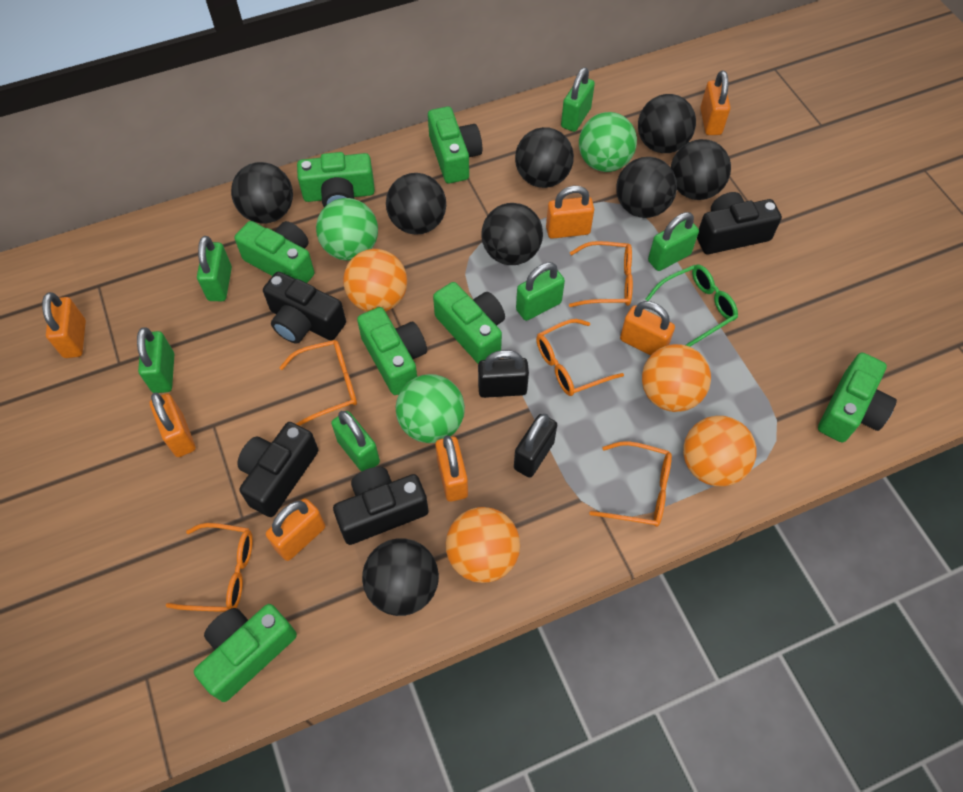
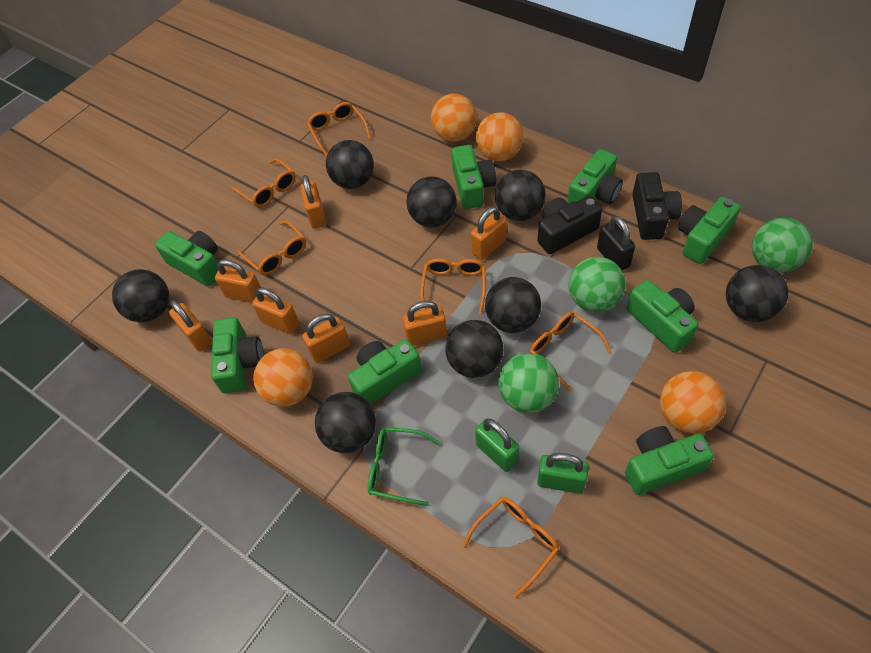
black camera: [237,422,318,517] [263,272,346,343] [333,467,429,545] [697,192,782,254] = 4 -> [537,196,602,254] [632,172,682,240] = 2
black padlock: [478,350,529,398] [514,414,557,478] = 2 -> [597,216,635,270] = 1
green camera: [194,604,297,702] [235,221,314,283] [297,152,375,207] [357,307,427,395] [428,106,482,184] [433,282,505,363] [818,353,897,442] = 7 -> [155,231,218,286] [211,317,264,394] [348,339,422,404] [451,145,496,209] [567,149,623,204] [625,426,714,495] [627,280,698,353] [678,197,741,264] = 8
green padlock: [137,327,174,393] [197,236,232,301] [331,411,380,472] [516,262,565,321] [561,67,595,132] [648,212,699,271] = 6 -> [475,418,520,472] [537,453,589,494] = 2
orange glasses: [166,523,253,612] [279,340,357,426] [536,319,624,396] [569,241,633,307] [589,441,672,527] = 5 -> [231,158,296,207] [237,221,306,275] [307,102,371,157] [420,258,486,314] [462,497,559,598] [530,312,612,391] = 6

